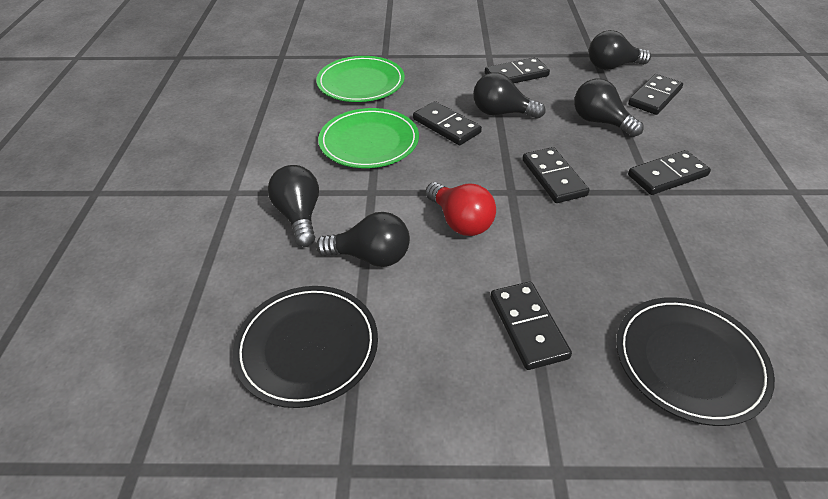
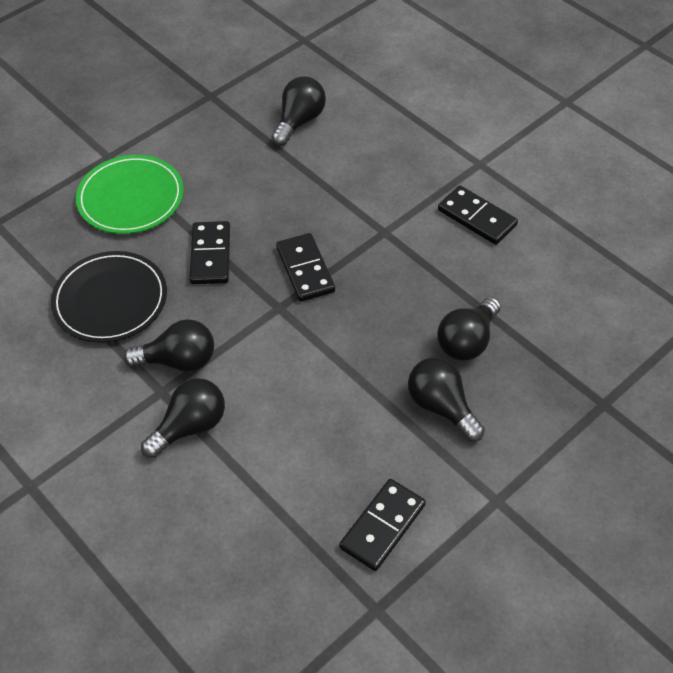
black domino: [413,101,482,145] [485,57,550,83] [490,282,572,370] [522,147,590,203] [628,74,683,115] [628,150,711,195] = 6 -> [190,221,230,284] [276,233,335,302] [339,479,426,571] [438,185,518,245] = 4
black plate: [233,286,378,408] [616,297,775,426] = 2 -> [51,251,167,343] = 1
green plate: [316,56,405,102] [318,108,419,168] = 2 -> [76,155,184,234] = 1
red light bulb: [426,182,496,236] = 1 -> none = 0

